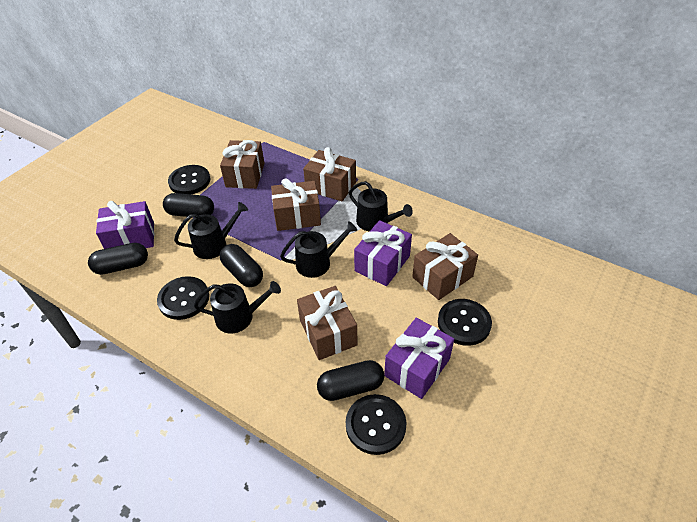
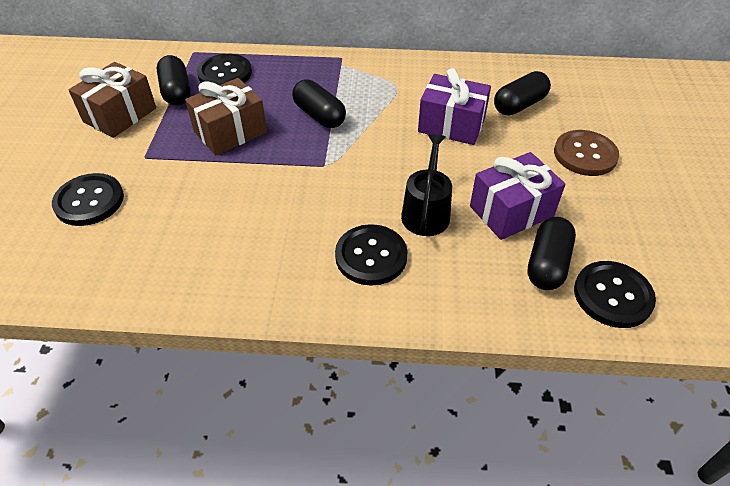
black watering can: [174,202,248,259] [194,281,281,333] [280,221,357,278] [349,181,413,232] = 4 -> [401,134,452,236] = 1
brown button: none = 0 -> [554,130,619,176] = 1
brown gift: [220,140,265,189] [271,178,321,231] [297,286,358,360] [303,147,356,201] [412,233,478,300] = 5 -> [69,62,156,138] [185,78,267,156] = 2
purple gift: [96,201,154,249] [354,220,412,286] [384,318,454,399] = 3 -> [418,68,491,145] [470,152,566,240] = 2

